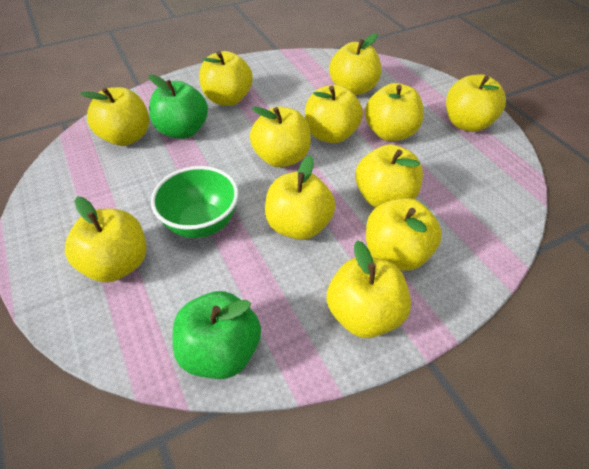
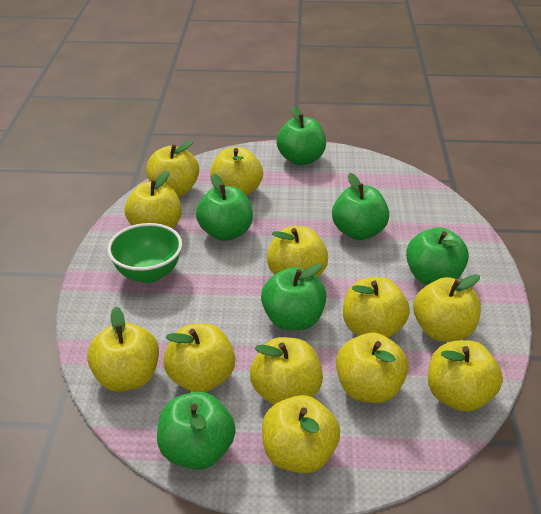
green apple: [149,75,208,139] [173,291,261,379] = 2 -> [157,392,236,470] [196,173,253,241] [261,263,326,330] [276,106,326,165] [332,173,389,240] [406,227,469,285] = 6

